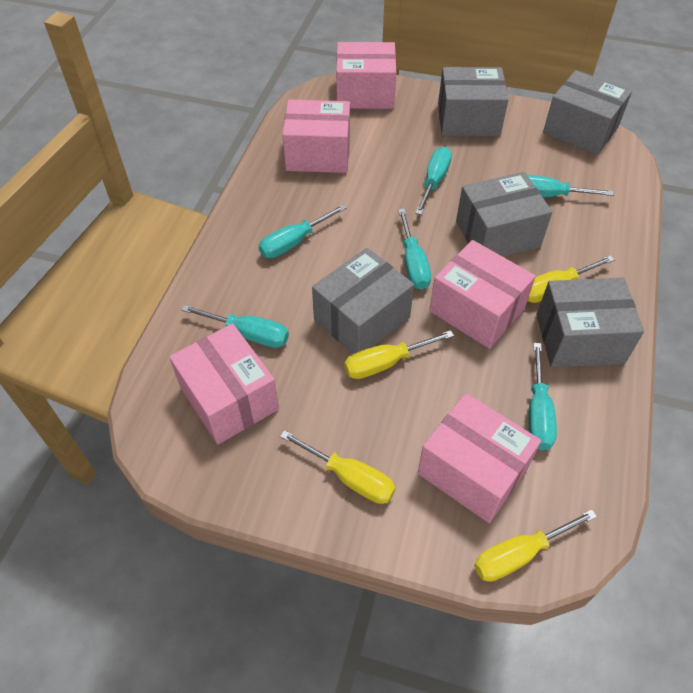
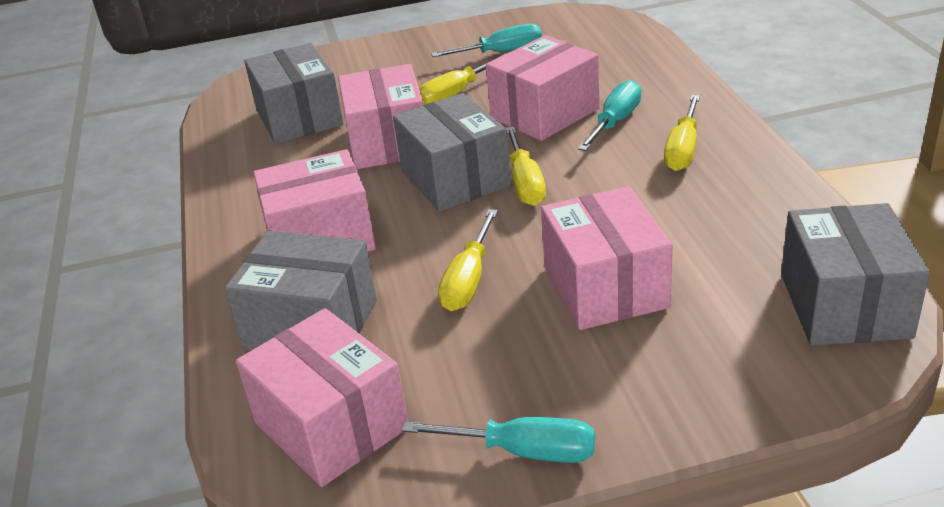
grey box: [312,248,414,354] [438,67,509,136] [456,172,552,257] [536,277,644,368] [543,70,632,155] = 5 -> [225,231,377,350] [244,43,344,144] [393,93,511,212] [781,203,930,346] = 4
turquoise screwdriver: [182,305,289,348] [258,204,347,258] [398,209,431,290] [415,147,452,215] [527,175,614,197] [528,343,557,450] = 6 -> [402,417,595,463] [431,24,542,57] [578,80,641,151] = 3

